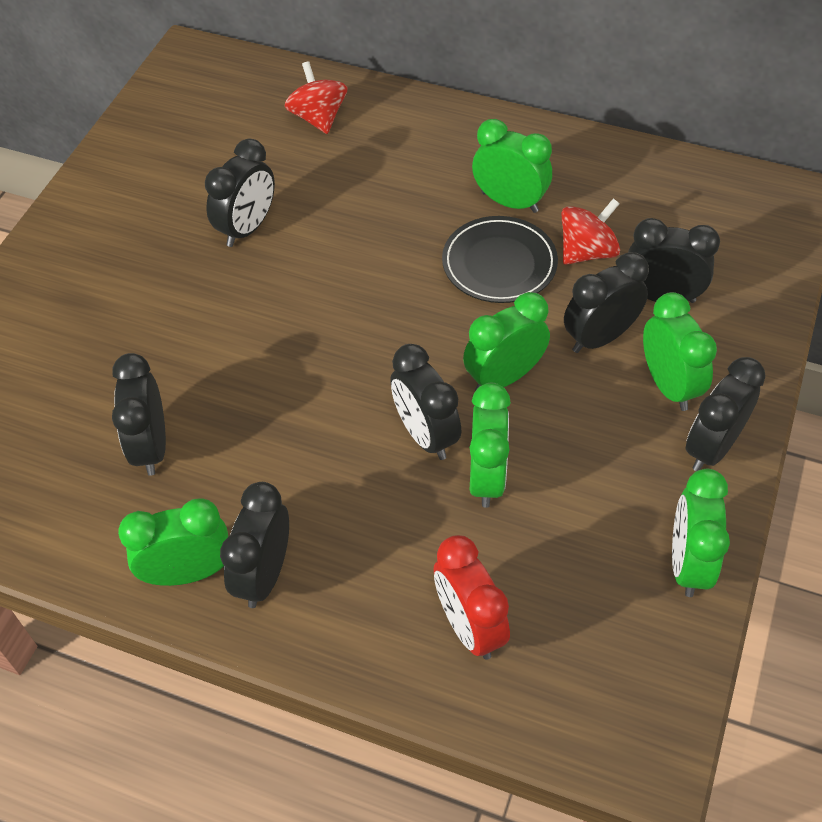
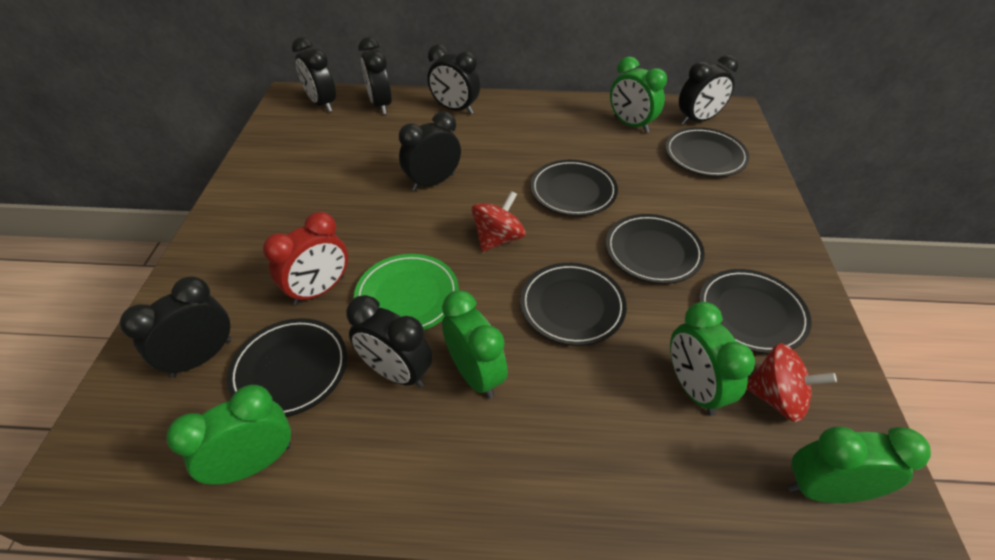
black plate: [442,216,558,303] = 1 -> [227,318,347,417] [520,263,627,346] [531,160,618,216] [606,214,705,284] [665,127,749,177] [699,269,812,354] = 6
green clock: [118,498,228,586] [463,292,550,391] [470,383,511,508] [472,119,552,213] [643,292,717,411] [672,469,730,597] = 6 -> [166,385,291,485] [442,290,508,398] [610,56,667,133] [670,302,755,416] [788,426,931,503] = 5
green plate: none = 0 -> [354,254,459,330] = 1

